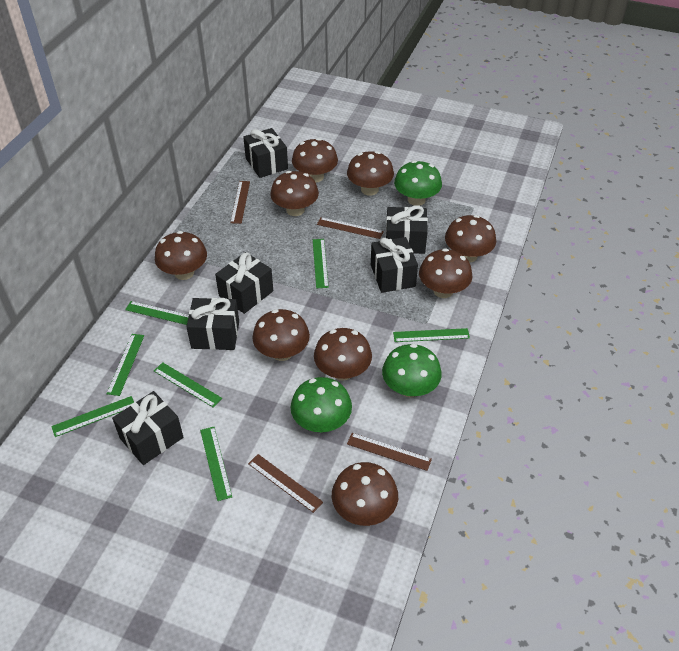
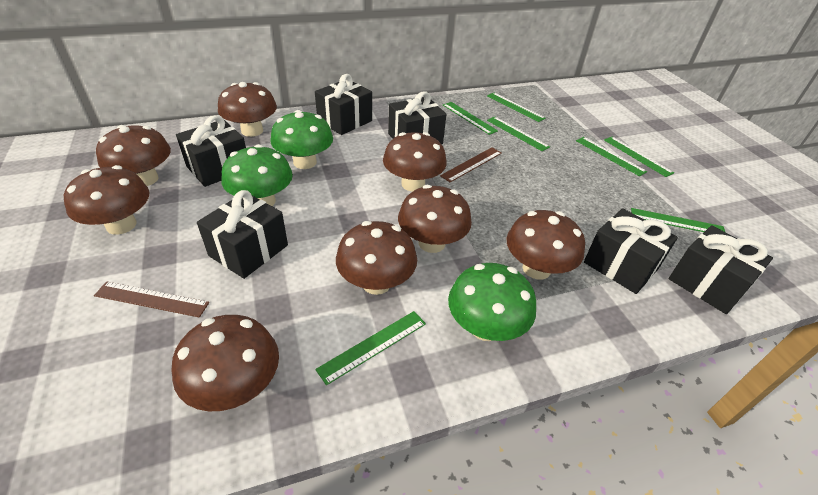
brown mushroom: [155,231,207,280] [252,309,310,361] [270,171,319,216] [292,138,338,182] [314,328,372,381] [332,462,398,526] [347,151,394,196] [419,248,472,298] [445,215,496,263] = 9 -> [64,165,150,235] [96,125,171,186] [171,315,279,411] [218,82,277,137] [336,221,417,295] [383,132,447,192] [398,185,472,253] [507,210,585,280] = 8
brown ruler: [230,181,250,224] [248,454,323,513] [317,217,384,239] [347,433,432,471] = 4 -> [94,281,209,318] [440,147,502,182] = 2

